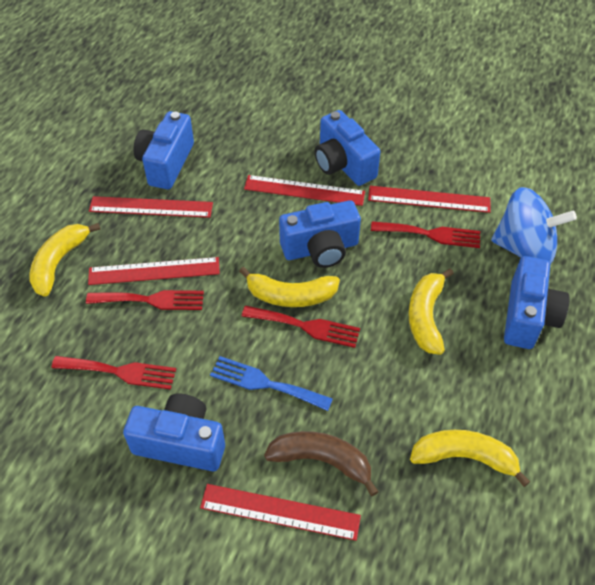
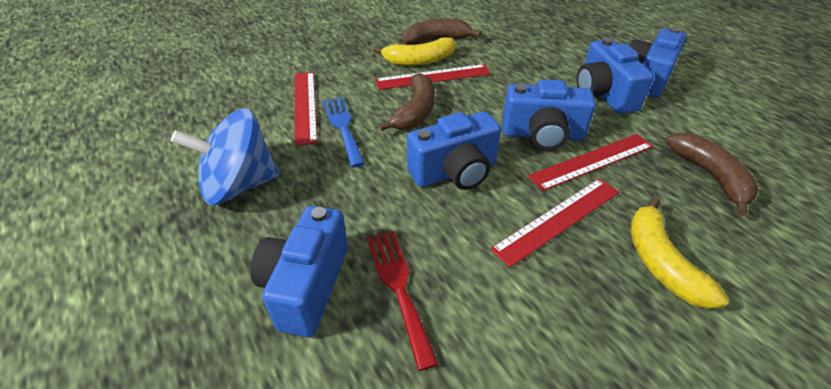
brown banana: [264,431,378,496] = 1 -> [379,73,435,131] [402,19,481,45] [666,133,759,216] = 3
red fork: [51,356,176,390] [86,290,204,310] [242,306,360,348] [371,221,480,248] = 4 -> [367,231,439,371] = 1
red ruler: [88,257,220,285] [89,196,213,218] [200,484,361,541] [244,175,365,206] [368,186,491,213] = 5 -> [295,72,318,146] [375,64,491,90] [490,178,619,267] [528,134,653,191] = 4
yellow banana: [30,223,100,297] [239,267,340,307] [408,268,454,355] [410,430,530,487] = 4 -> [373,37,456,66] [631,197,729,309] = 2

